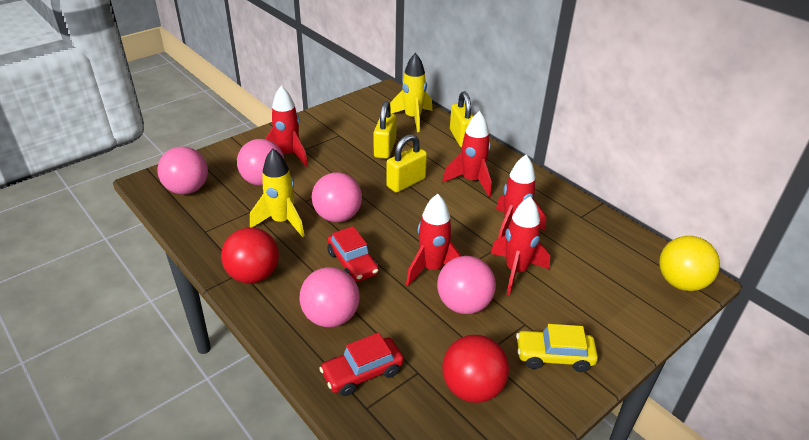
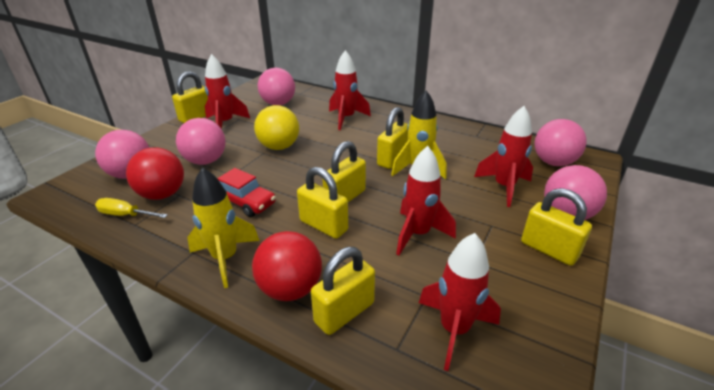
red car: [319,332,404,396] [327,226,379,282] = 2 -> [217,168,276,217] = 1
yellow car: [516,324,598,372] = 1 -> none = 0
yellow padlock: [373,101,397,159] [386,134,427,193] [450,91,473,147] = 3 -> [172,71,208,123] [297,167,348,239] [311,247,375,335] [322,141,366,202] [377,107,408,169] [521,188,592,266] = 6
yellow screwdriver: none = 0 -> [95,198,168,218] = 1

